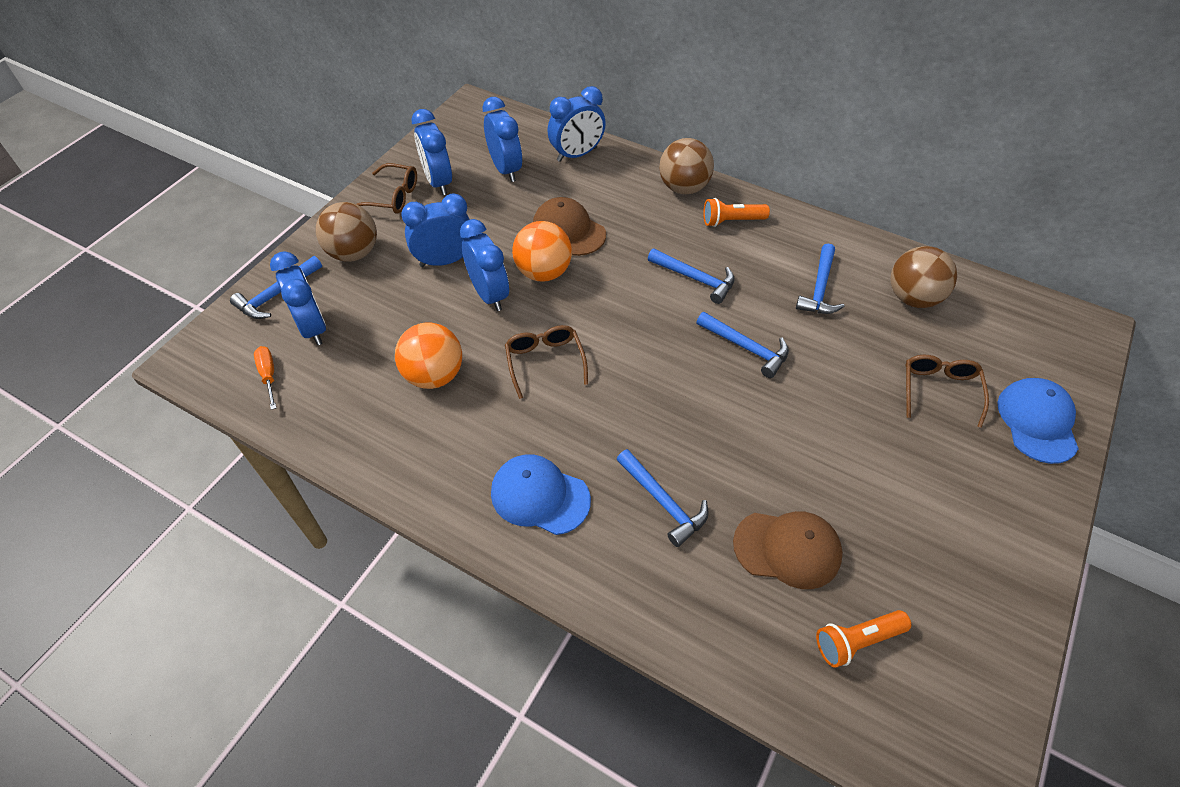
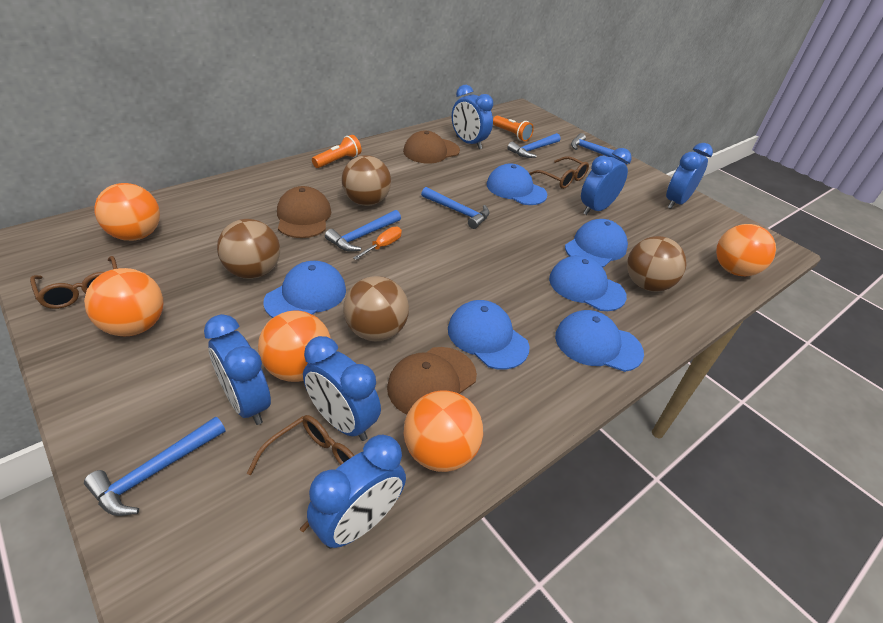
blue cap: [491,454,591,535] [997,378,1079,464] = 2 -> [264,261,346,318] [448,300,530,370] [487,163,547,205] [549,255,627,311] [555,310,644,372] [565,219,628,267] = 6
brown ball: [316,202,377,262] [659,138,714,194] [890,246,957,308] = 3 -> [217,219,280,279] [342,155,391,206] [343,276,409,341] [627,236,686,292] = 4
brown cap: [533,197,606,256] [733,511,843,589] = 2 -> [277,186,331,238] [387,347,477,415] [403,131,460,164] = 3
orange ball: [395,322,462,389] [512,221,572,282] = 2 -> [84,268,163,336] [94,183,160,241] [258,311,331,382] [404,391,483,472] [716,224,776,276] = 5

